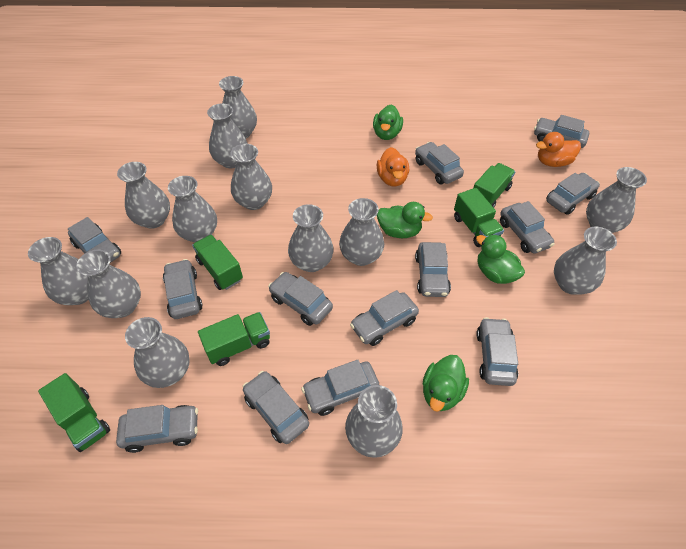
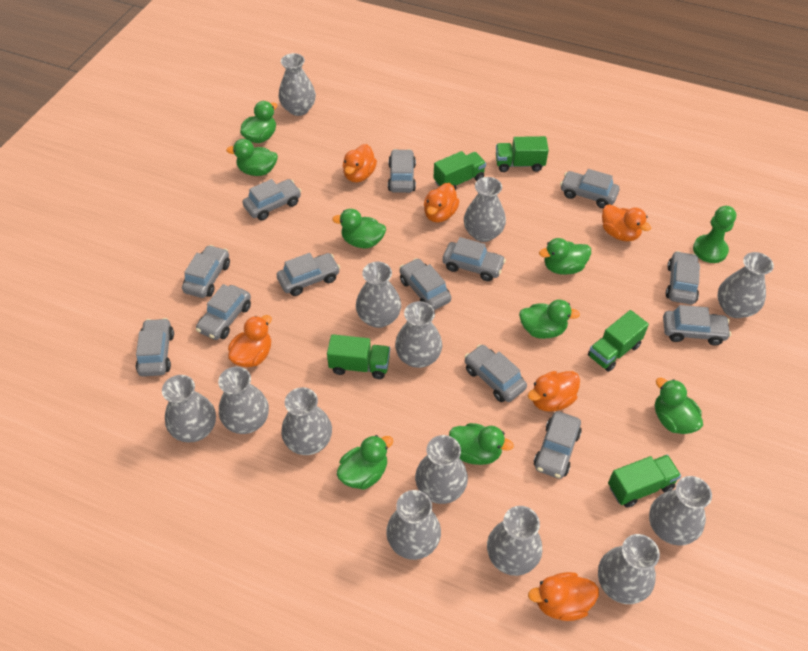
green duck: [373,104,403,140] [377,202,433,238] [423,355,469,411] [476,234,525,284] = 4 -> [226,139,278,176] [240,101,277,143] [332,209,386,248] [337,435,393,490] [449,423,514,465] [519,300,580,339] [539,238,591,275] [655,378,703,434] = 8
green pawn: none = 0 -> [693,206,736,263] = 1
orange duck: [377,147,409,187] [536,132,581,167] = 2 -> [228,315,272,367] [343,144,377,182] [424,183,459,223] [528,371,580,412] [528,572,599,621] [602,204,651,241] = 6

